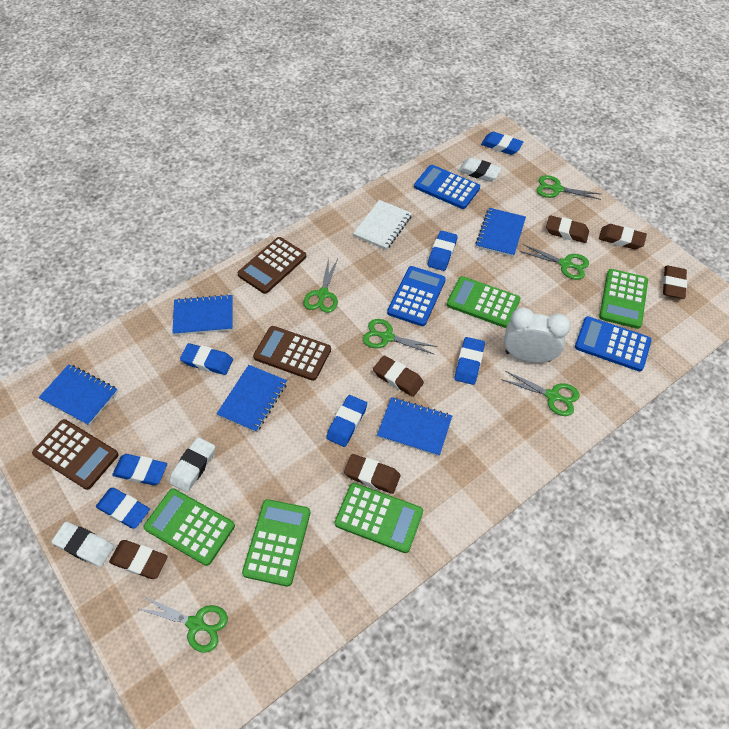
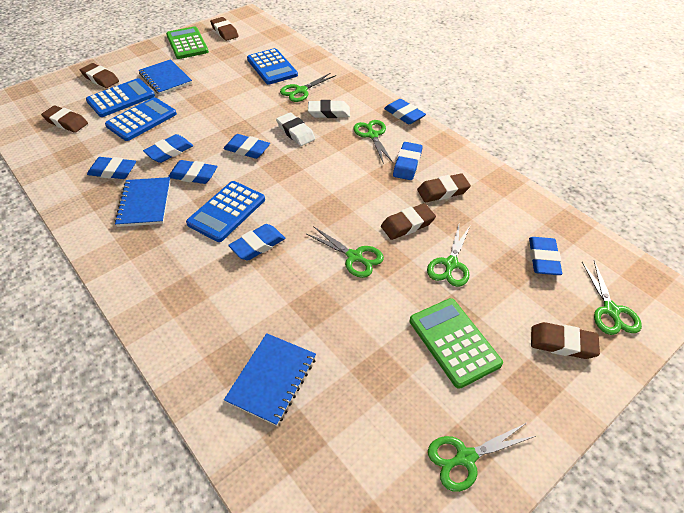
blue calculator: [387,266,446,326] [414,165,480,209] [575,316,652,371] = 3 -> [86,78,155,117] [105,97,177,141] [186,181,265,242] [247,48,298,85] = 4
blue eraser: [96,488,150,529] [112,454,167,485] [180,343,233,375] [326,395,367,447] [428,231,458,271] [455,337,485,385] [481,132,523,155] = 7 -> [87,157,136,179] [143,134,193,163] [168,160,218,184] [223,134,270,159] [228,224,285,260] [384,99,426,124] [393,142,423,180] [529,237,562,275] = 8
blue notebook: [39,364,118,426] [172,294,233,335] [217,365,287,433] [377,397,452,456] [475,208,526,257] = 5 -> [115,177,171,227] [139,59,192,95] [224,333,316,426] = 3
brown calculator: [32,419,119,490] [238,237,306,294] [253,326,331,381] = 3 -> none = 0
green calculator: [144,488,235,566] [242,499,310,587] [335,483,423,553] [447,276,521,328] [599,269,648,329] = 5 -> [166,26,209,59] [410,298,503,389] = 2
white clock: [504,308,571,363] = 1 -> none = 0
white eraser: [51,521,114,567] [169,437,215,492] [458,157,502,182] = 3 -> [276,112,315,146] [308,100,350,118] = 2
white notebook: [353,200,412,250] = 1 -> none = 0

